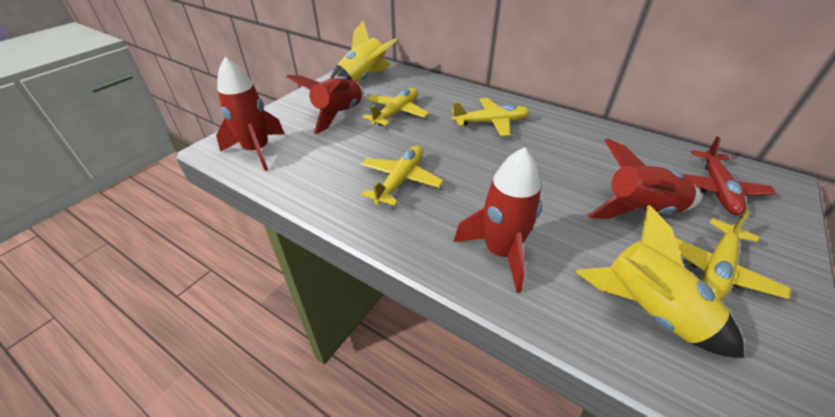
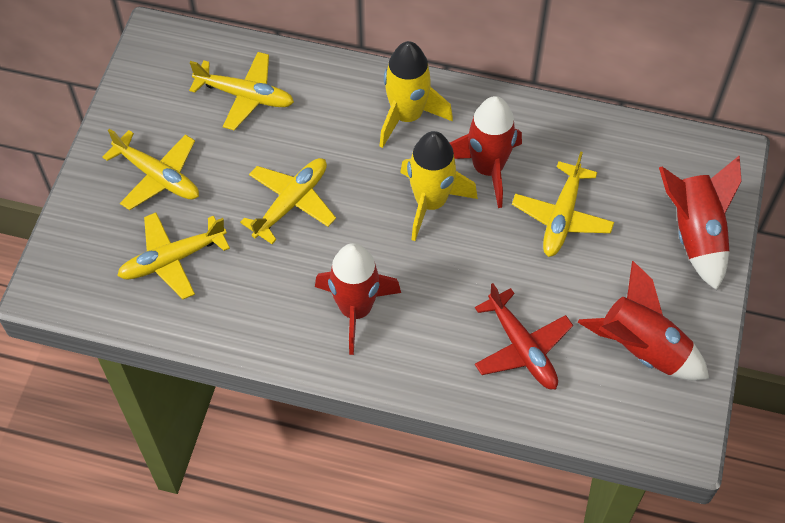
yellow plane: [361,146,444,206] [362,88,429,126] [452,98,530,136] [675,209,791,301] = 4 -> [102,129,199,210] [117,212,230,299] [189,52,294,130] [240,158,336,244] [512,151,614,257] = 5

